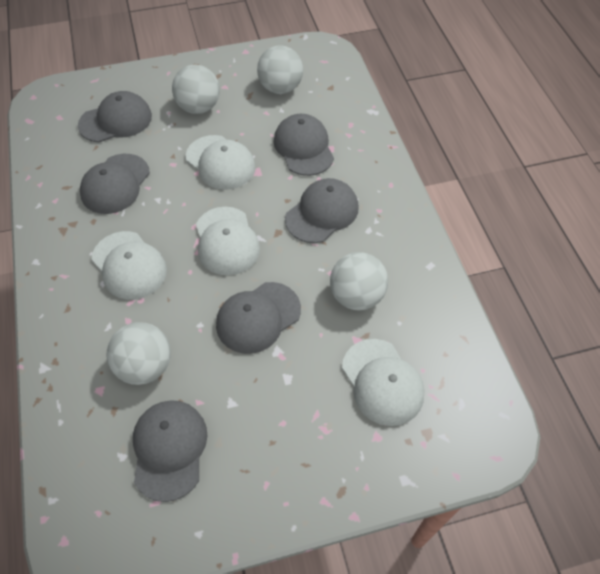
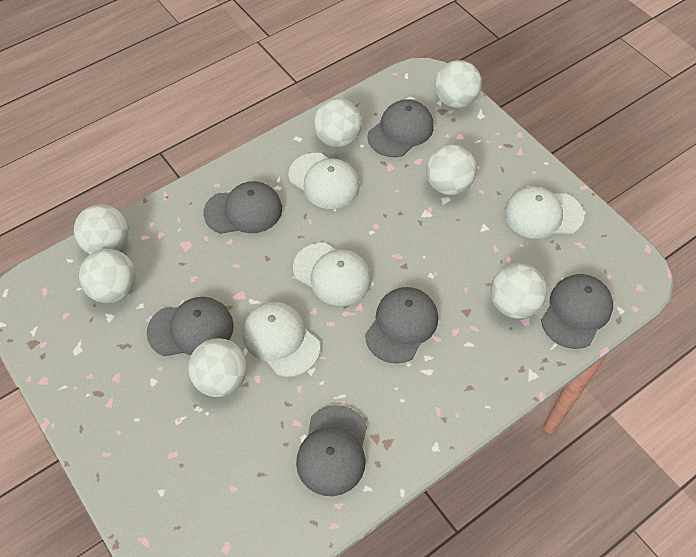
white ball: [107,322,171,385] [172,64,220,114] [257,45,303,94] [330,252,388,310] = 4 -> [74,204,129,254] [79,249,136,303] [188,338,247,397] [314,98,362,147] [426,144,477,195] [435,60,482,108] [490,263,547,319] = 7

